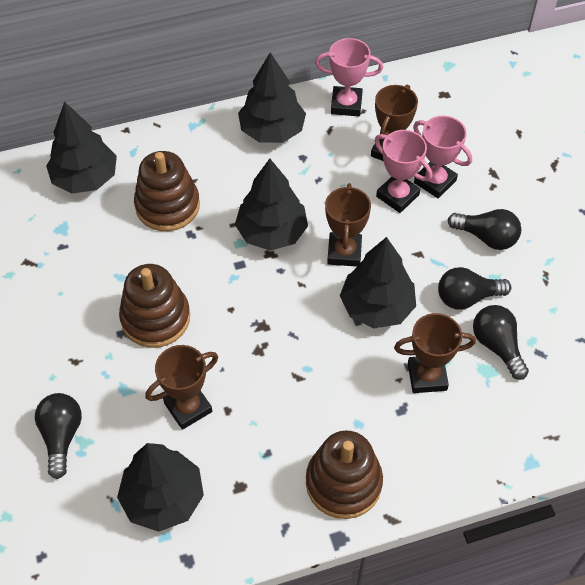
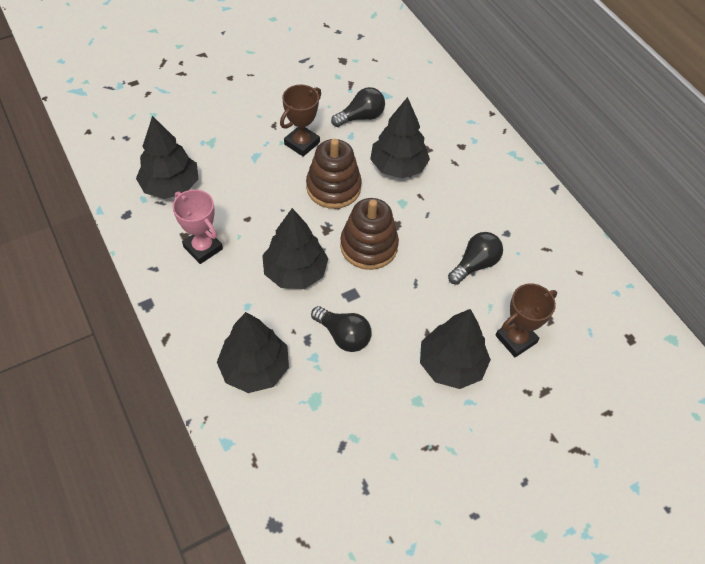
black light bulb: [35,393,82,479] [438,267,511,310] [448,209,521,250] [473,305,529,380] = 4 -> [311,306,371,352] [331,87,385,127] [448,232,503,285] = 3
brown stacking toy: [119,264,190,348] [134,151,200,231] [306,430,383,519] = 3 -> [306,139,362,209] [340,198,399,270] = 2
brown trophy: [145,345,218,430] [325,183,371,267] [371,85,418,161] [394,313,476,393] = 4 -> [280,85,321,157] [495,283,557,357] = 2
pink trophy: [315,38,383,116] [375,130,432,213] [413,116,472,198] = 3 -> [173,189,223,264] = 1

